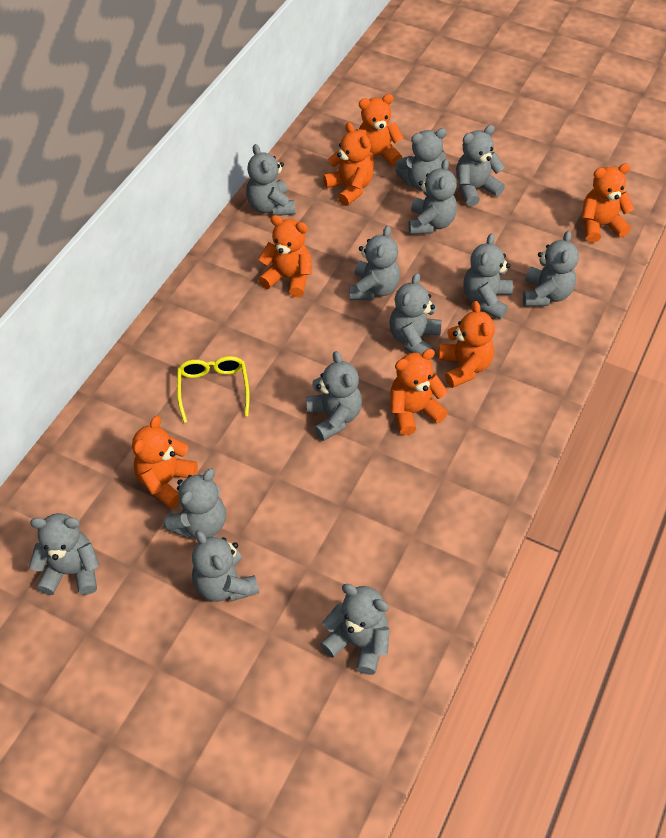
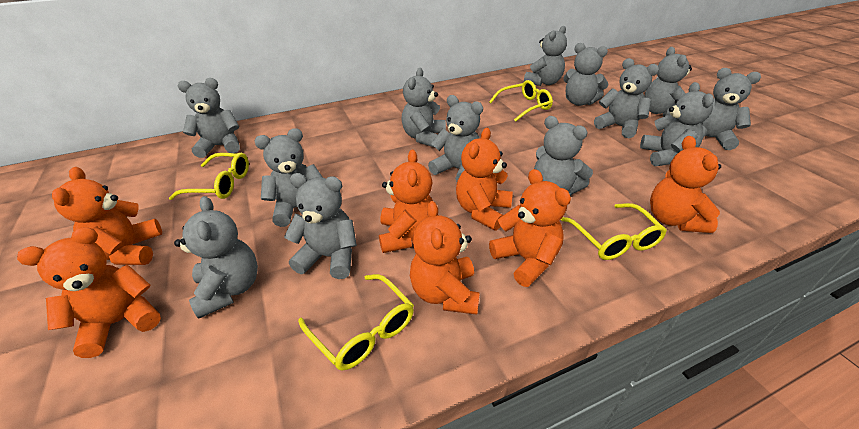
yellow glasses: [177,356,250,423] = 1 -> [169,153,249,200] [298,274,414,371] [489,80,553,122] [561,203,667,260] = 4

